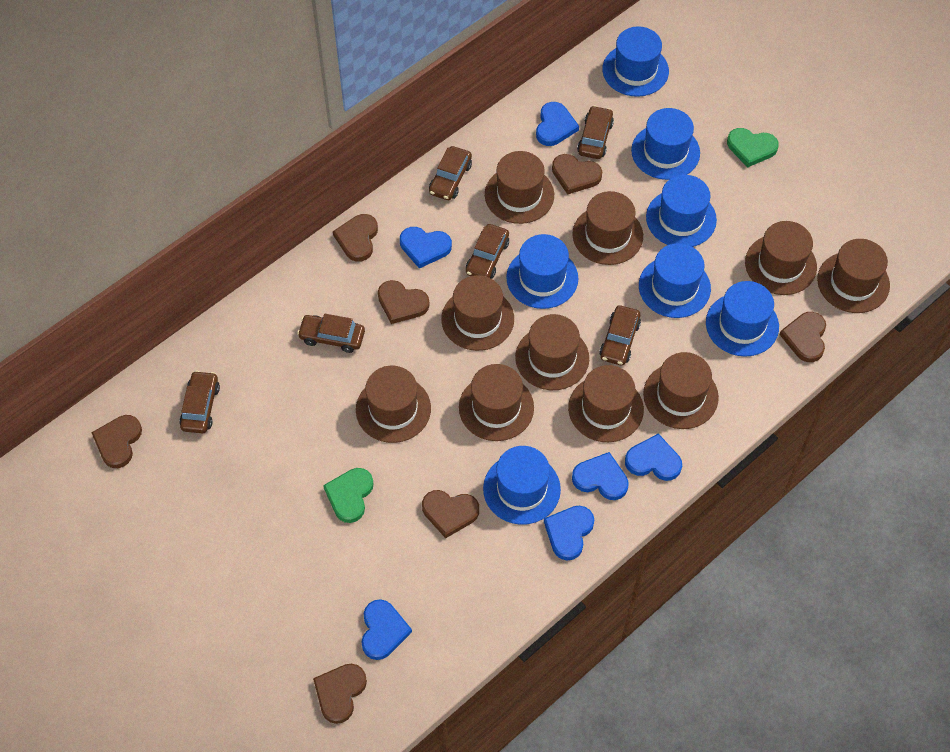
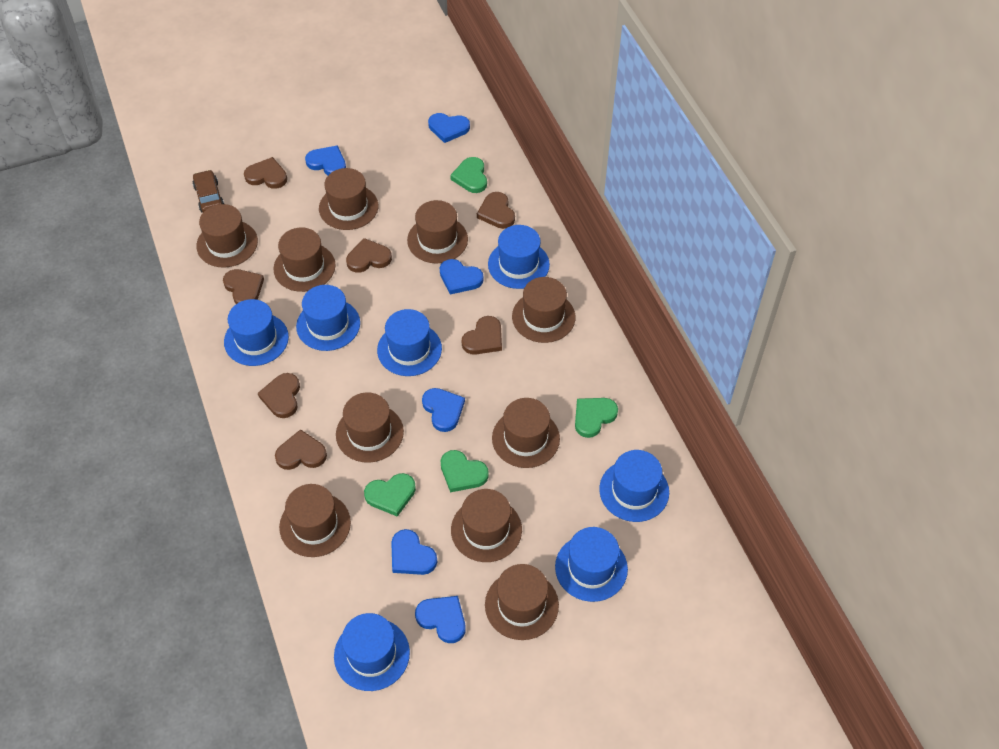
brown car: [179,371,220,433] [297,314,365,353] [429,146,472,200] [466,224,509,279] [577,106,614,159] [599,305,641,366] = 6 -> [192,170,224,213] = 1
green heart: [323,468,373,523] [727,128,779,168] = 2 -> [364,473,416,517] [440,450,489,492] [450,157,487,193] [575,398,618,438] = 4

